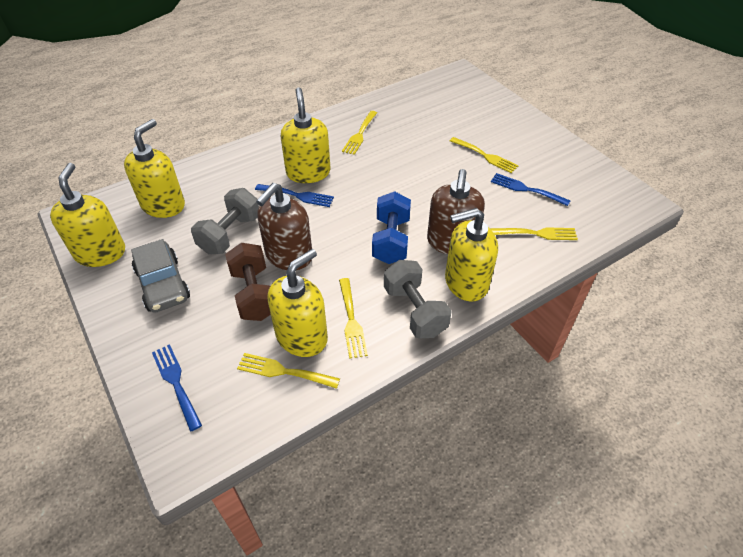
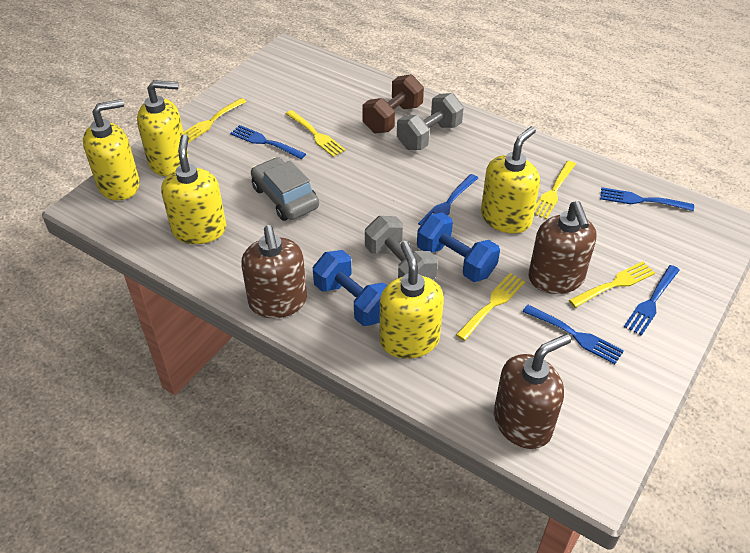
blue dumbbell: [372,191,411,264] = 1 -> [313,250,387,326] [417,213,500,282] = 2
blue fork: [152,344,202,432] [255,184,334,207] [491,173,571,206] = 3 -> [230,125,306,159] [418,174,478,225] [523,305,624,364] [600,187,694,211] [624,265,680,336] = 5
brown soap dispenser: [256,183,312,270] [427,169,485,254] = 2 -> [241,225,307,318] [494,334,571,449] [528,201,596,294] = 3

